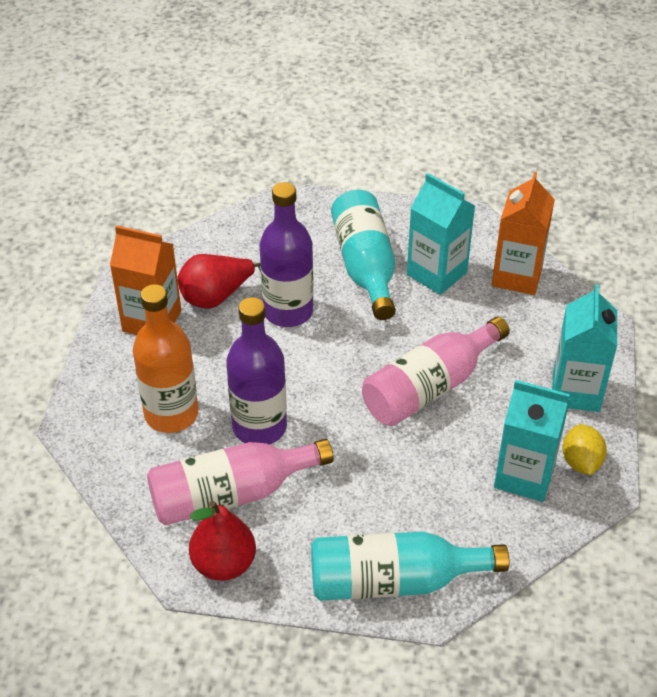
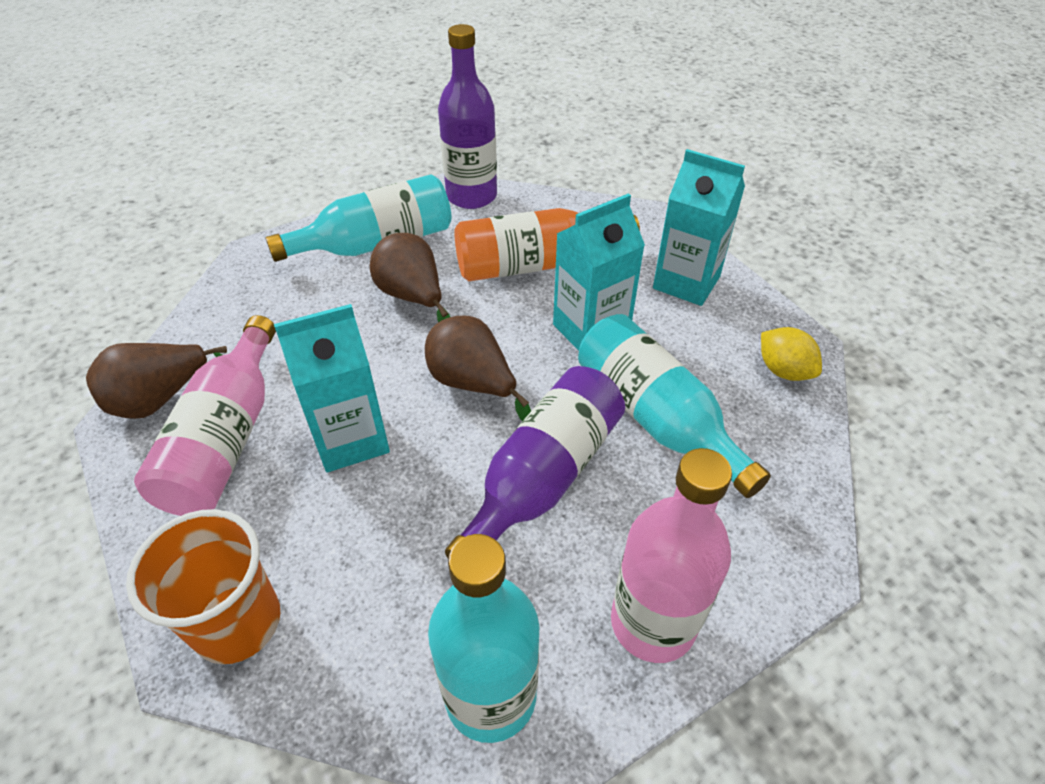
brown pear: none = 0 -> [86,343,227,419] [370,233,450,322] [425,316,531,421] = 3
orange carton: [110,225,181,335] [492,172,555,295] = 2 -> none = 0
orange cup: none = 0 -> [126,509,280,664] = 1
red pear: [178,254,260,309] [189,501,256,581] = 2 -> none = 0
turquoise bottle: [311,532,509,601] [331,190,396,320] = 2 -> [266,174,451,262] [428,534,539,743] [578,314,771,498] = 3

